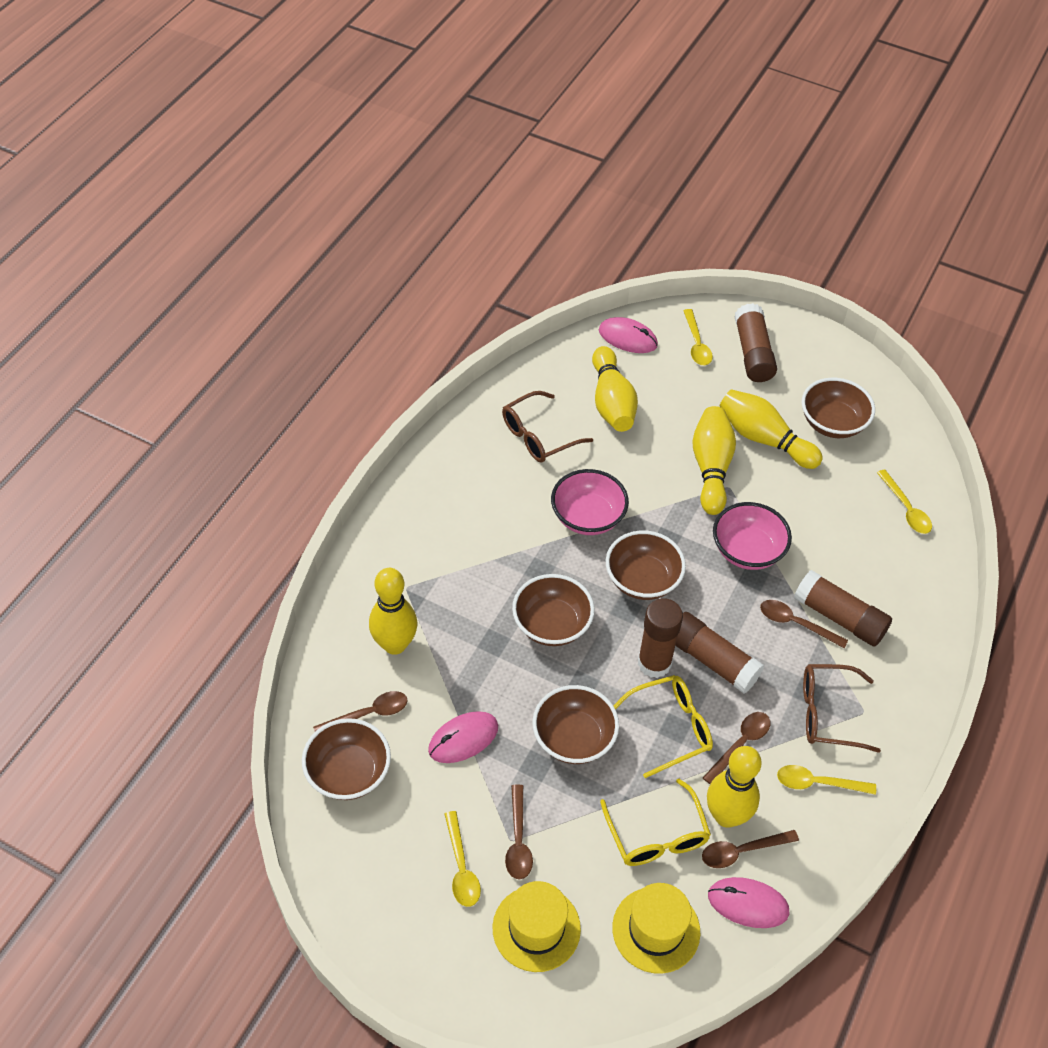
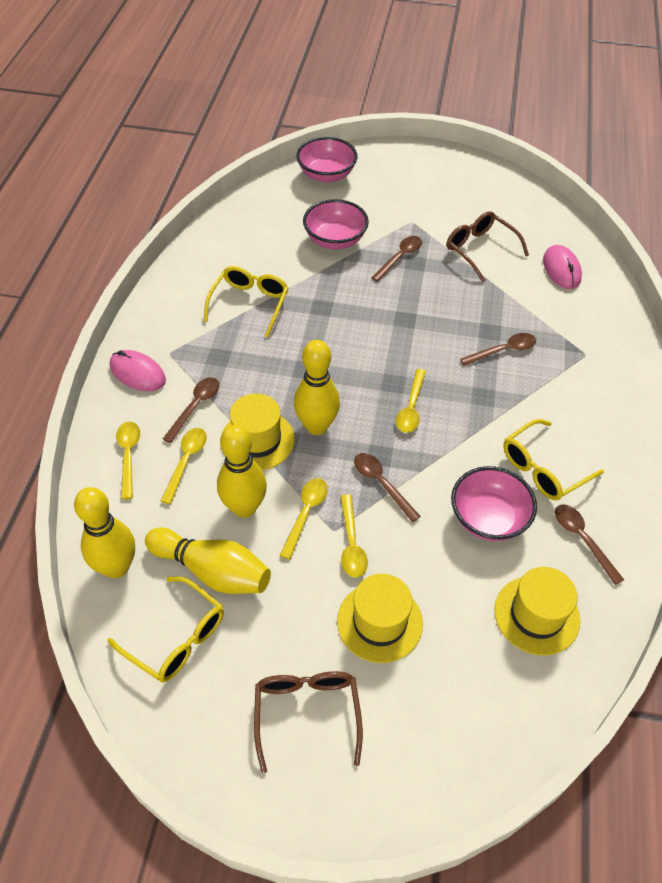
brown bowl: [302,718,391,800] [512,574,595,646] [532,685,619,764] [606,530,686,600] [802,378,875,438] = 5 -> none = 0
brown glue stick: [638,598,683,678] [675,612,764,693] [734,303,777,382] [794,570,892,647] = 4 -> none = 0
pink bowl: [551,469,629,535] [713,502,792,570] = 2 -> [296,137,357,183] [303,199,369,249] [451,466,537,541] = 3
pink mouse: [428,711,498,763] [599,317,658,353] [708,877,790,928] = 3 -> [110,350,166,391] [543,245,582,289] = 2
yellow bowling pin: [369,568,417,655] [592,346,638,432] [692,406,736,515] [707,746,762,828] [719,389,823,469] = 5 -> [74,487,135,578] [145,528,271,594] [217,424,267,518] [294,340,340,435] = 4
yellow glasses: [600,779,711,866] [613,675,713,778] = 2 -> [108,576,224,682] [204,266,289,338] [503,419,604,501] = 3
yellow hat: [492,881,581,972] [612,883,700,974] = 2 -> [221,394,295,470] [337,574,423,663] [494,567,580,655] = 3
yellow spoon: [445,811,481,907] [683,309,713,365] [777,765,876,795] [877,469,932,534] = 4 -> [116,422,140,500] [160,428,207,504] [280,478,328,560] [341,494,368,578] [396,369,426,433] = 5

